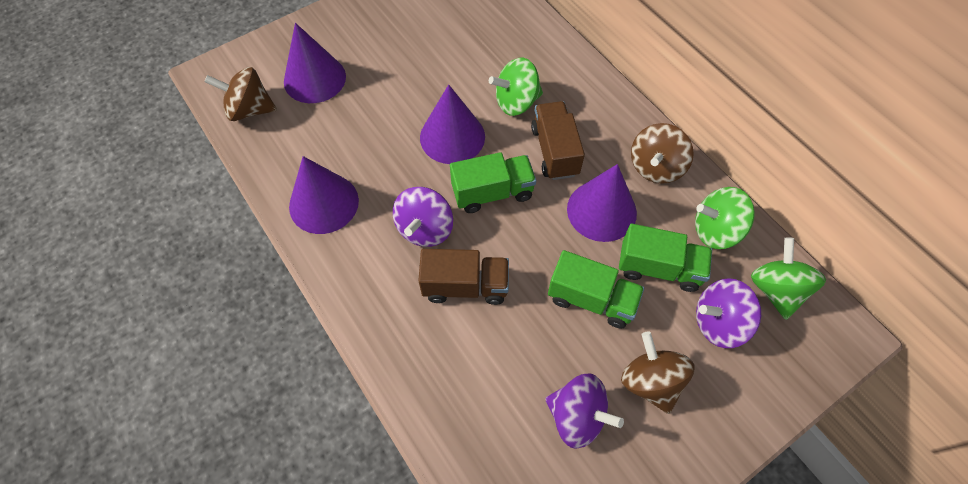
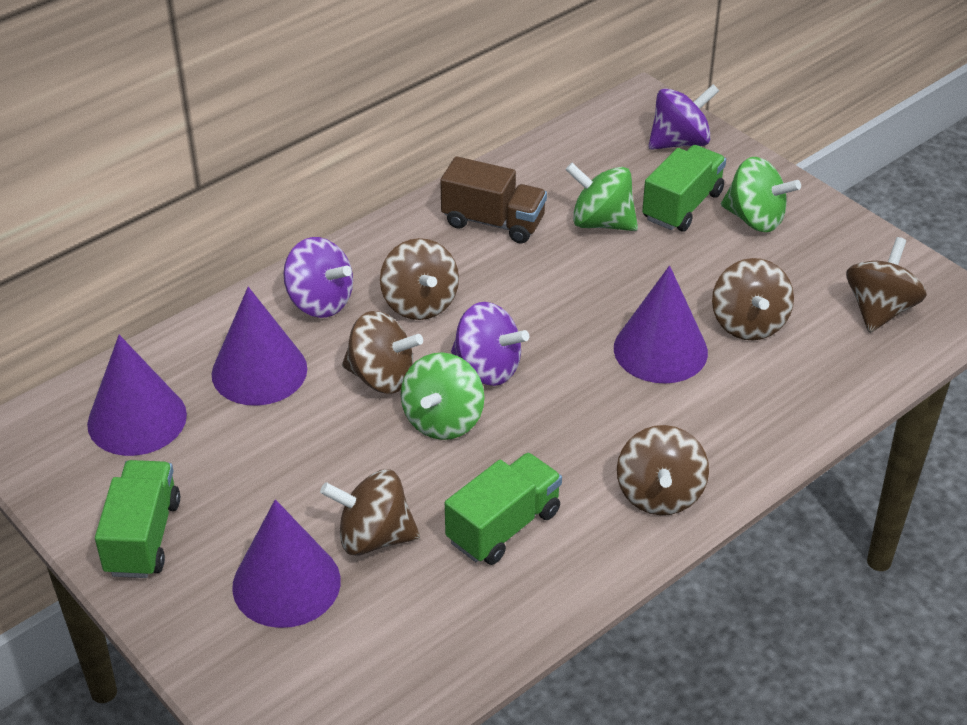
brown spinning top: [204,67,277,121] [621,331,694,414] [631,123,694,184] = 3 -> [320,469,420,556] [342,311,423,394] [380,238,459,320] [617,425,709,515] [712,258,794,341] [846,237,927,333] = 6
brown truck: [418,249,509,305] [531,101,585,180] = 2 -> [440,156,547,244] = 1

